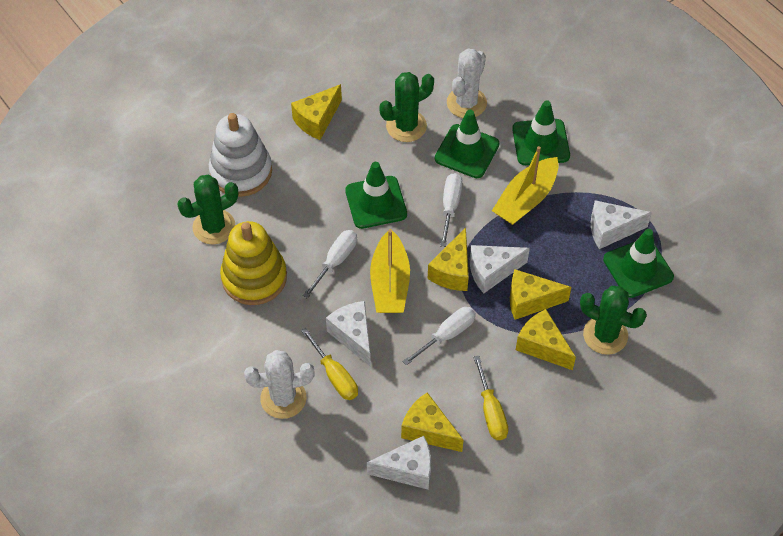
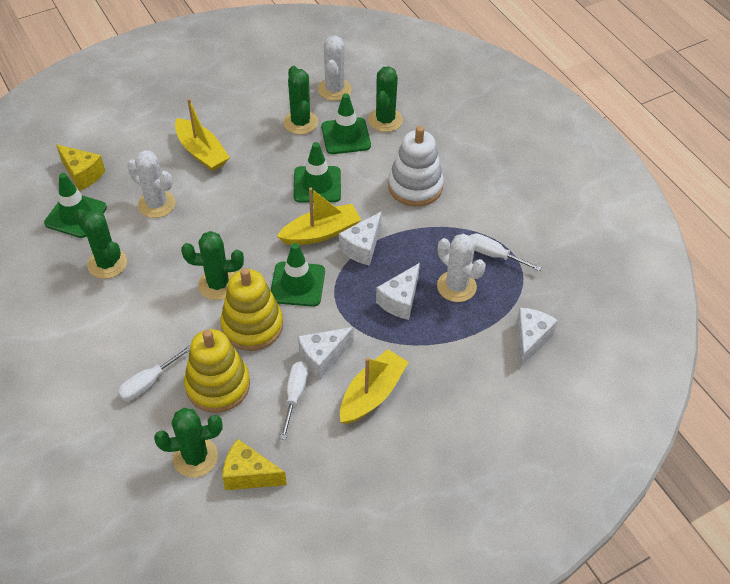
green cactus: [177,175,238,244] [380,72,434,142] [580,286,647,355] = 3 -> [75,209,127,279] [154,408,223,477] [181,231,244,300] [283,66,318,135] [368,66,403,132] = 5
white cactus: [244,350,315,419] [447,49,487,118] = 2 -> [127,150,176,218] [318,36,352,101] [437,234,486,302] = 3
yellow boat: [370,229,410,313] [492,146,559,225] = 2 -> [175,98,230,171] [277,187,361,245] [340,349,409,424] = 3
yellow cheese: [291,84,342,140] [401,392,464,452] [428,227,469,291] [510,269,571,320] [516,309,576,370] = 5 -> [56,144,105,191] [222,439,287,490] = 2
yellow screwdriver: [301,328,358,400] [473,356,508,440] = 2 -> none = 0
yellow stacking toy: [220,221,287,305] = 1 -> [184,329,250,413] [220,268,283,351] = 2

